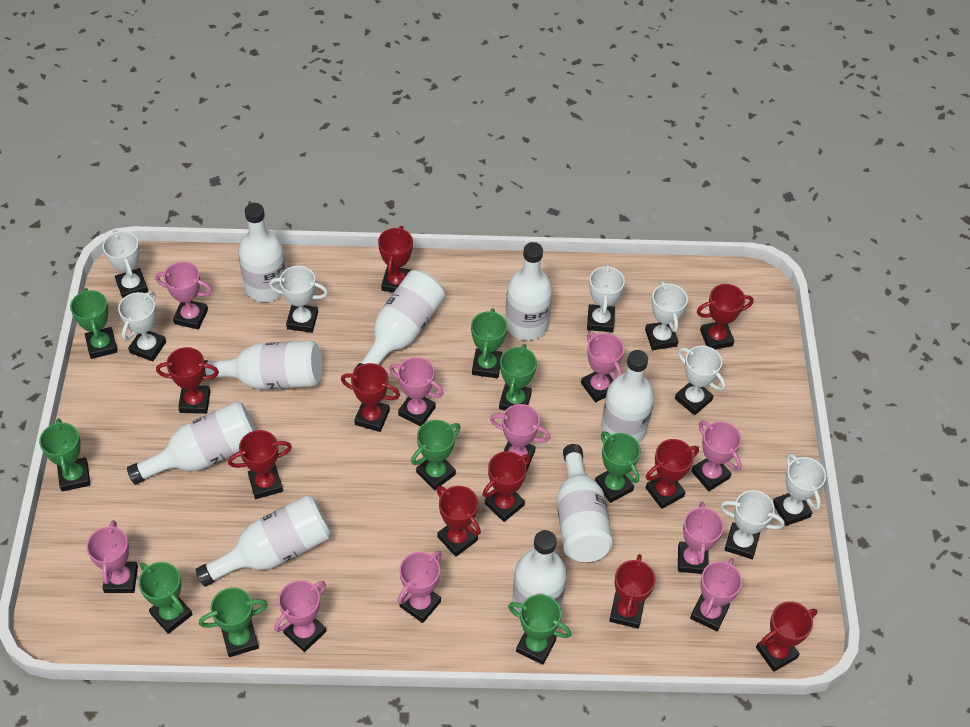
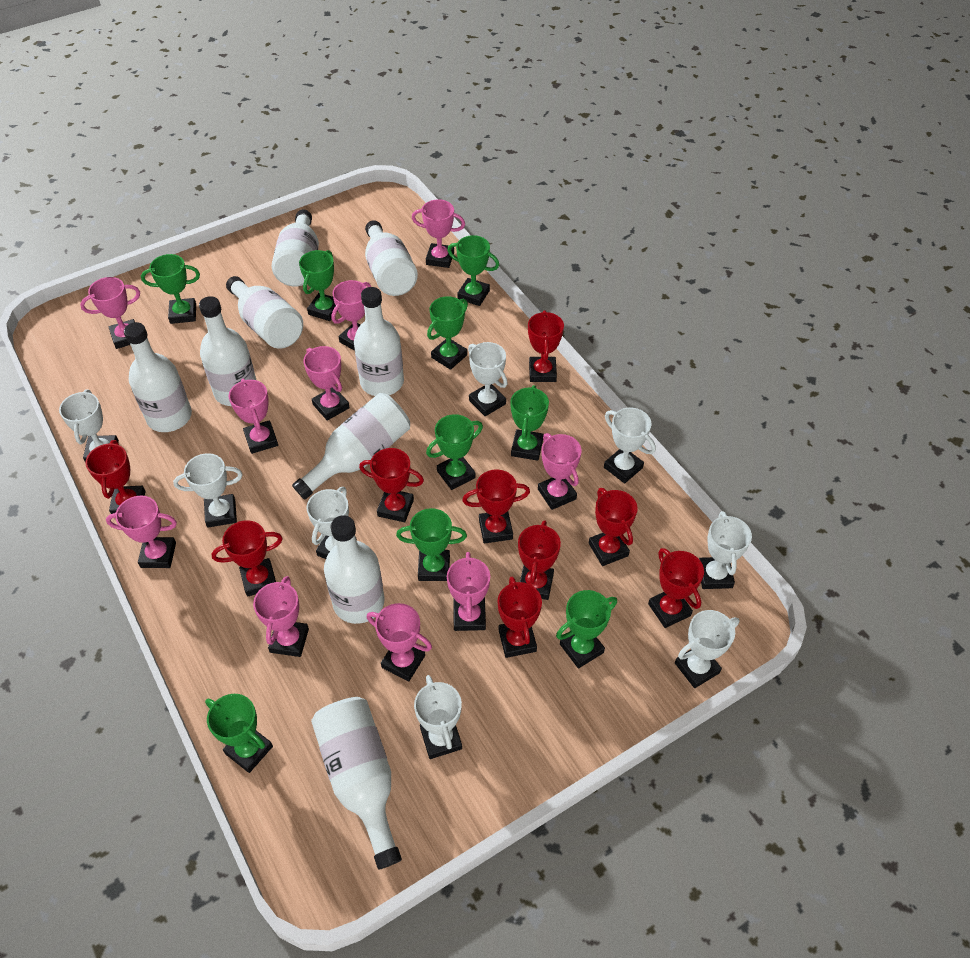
red trophy: [156,347,219,414] [228,430,292,499] [341,363,400,432] [378,226,413,293] [437,486,481,557] [483,451,531,522] [609,554,656,628] [646,439,699,509] [697,284,754,349] [756,601,817,672] = 10 -> [85,440,145,514] [211,520,283,597] [359,448,424,522] [462,469,530,544] [497,577,542,658] [518,520,561,600] [528,310,564,382] [589,488,638,566] [648,548,704,628] = 9

